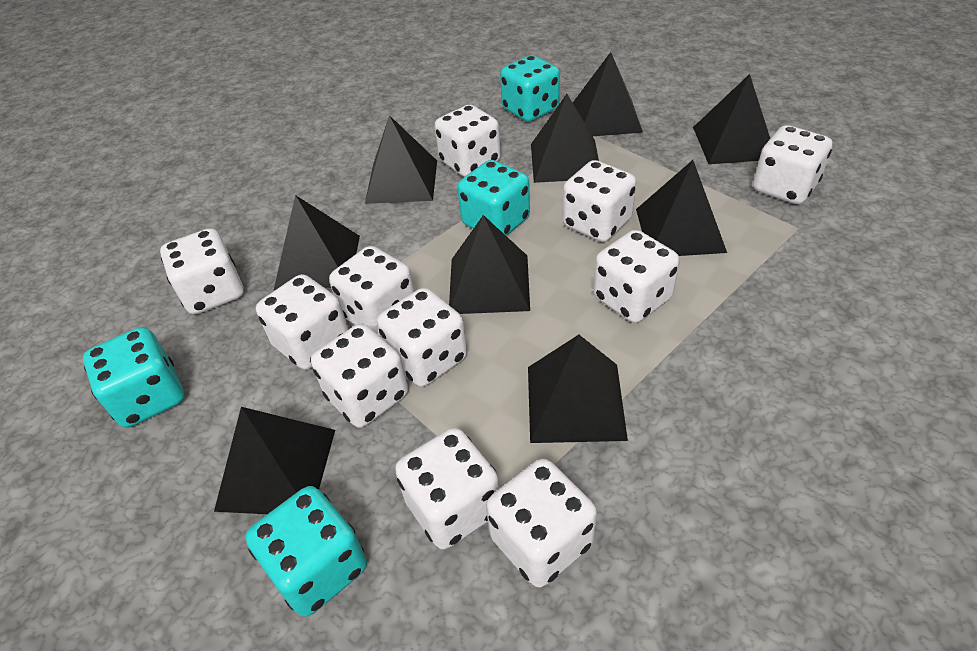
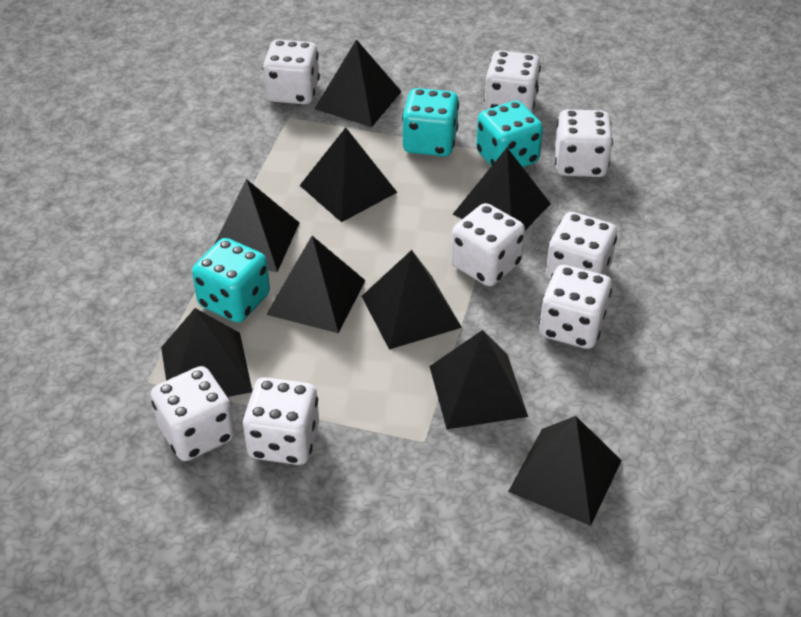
turquoise dice: [83,327,184,428] [245,486,367,617] [457,160,530,236] [500,55,560,122] = 4 -> [192,238,270,323] [402,88,459,157] [476,100,543,167] = 3
white dice: [160,228,243,315] [256,274,349,370] [311,324,408,428] [329,246,415,336] [377,288,467,387] [395,428,500,550] [434,104,501,177] [486,459,597,588] [562,160,636,242] [593,230,680,323] [753,125,833,204] = 11 -> [151,366,235,461] [242,377,319,465] [263,40,320,104] [451,203,525,286] [484,50,541,113] [539,265,612,349] [546,212,617,280] [555,109,613,177] = 8

